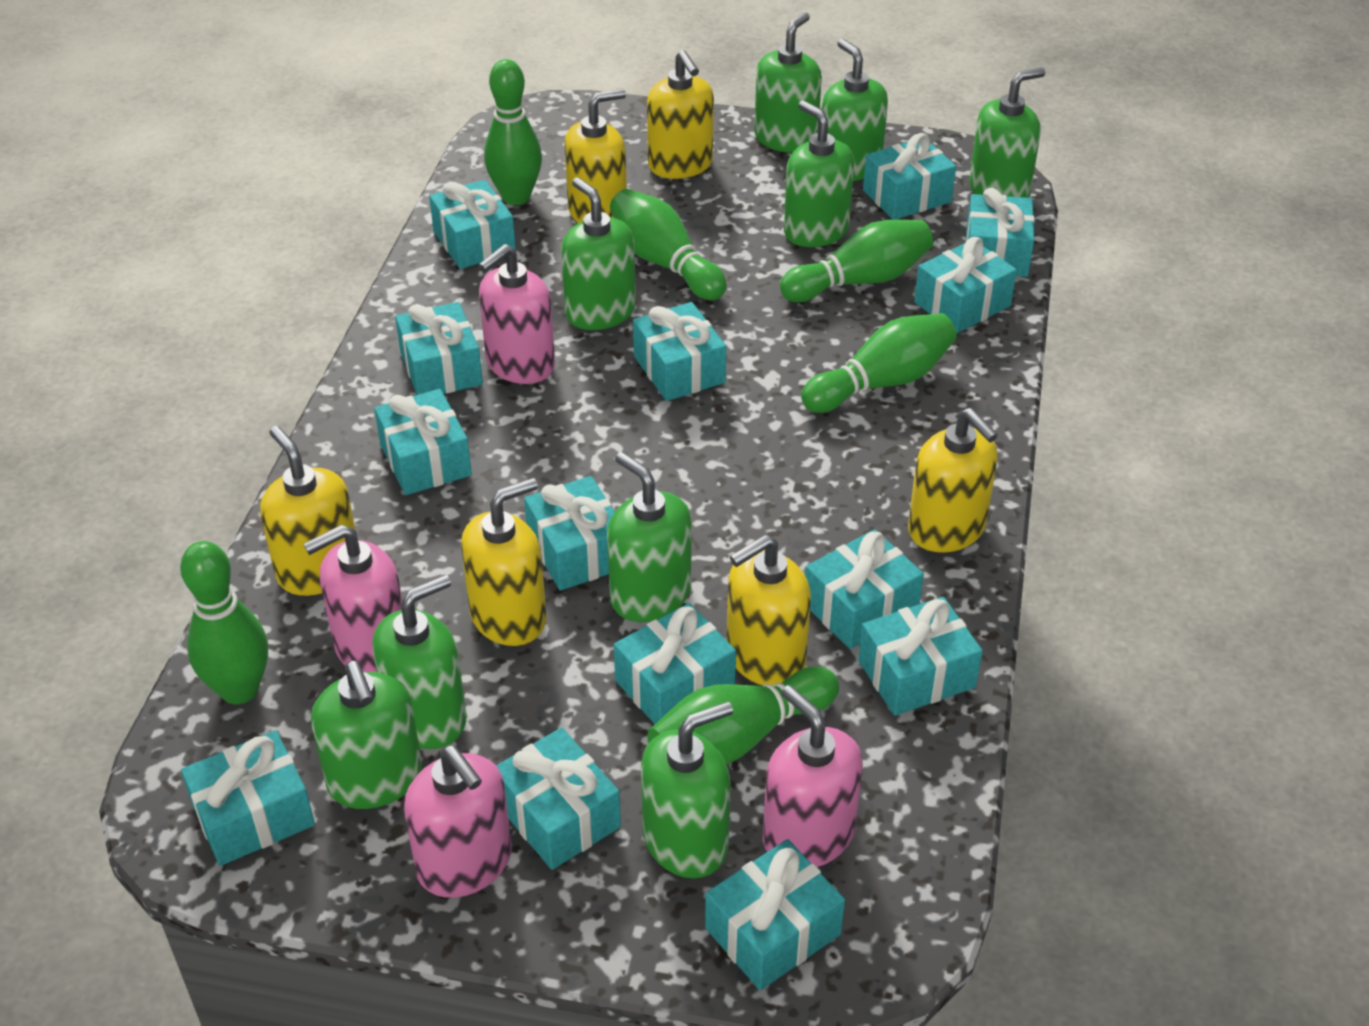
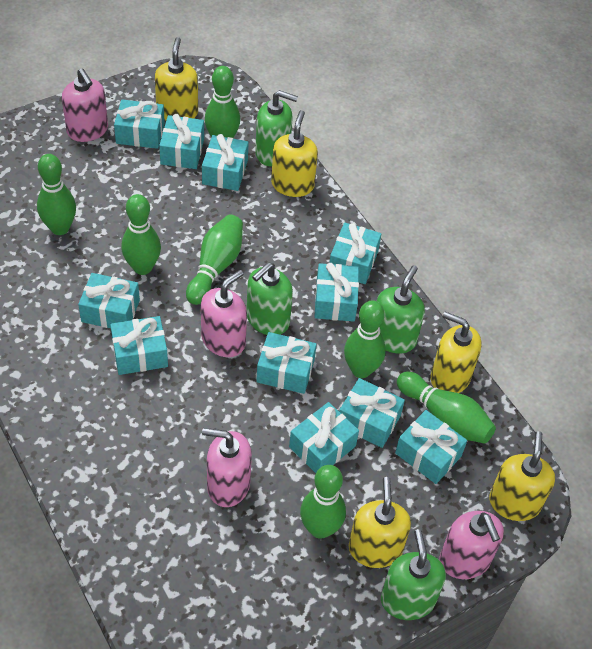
green bowling pin: [180,541,268,704] [484,59,542,205] [610,189,727,300] [647,666,839,764] [780,220,933,302] [801,313,957,413] = 6 -> [37,154,76,235] [121,194,161,275] [186,215,243,305] [205,66,240,138] [300,465,346,539] [344,300,386,378] [397,372,496,444] = 7
green soap dispenser: [311,661,422,809] [372,575,467,749] [561,177,636,330] [607,452,692,622] [641,702,733,878] [754,12,822,153] [784,100,854,247] [821,39,888,181] [969,67,1045,198] = 9 -> [247,262,293,335] [255,90,298,167] [377,265,425,354] [381,529,446,620] = 4
turquoise gift: [181,730,315,866] [374,389,472,495] [395,302,483,395] [429,180,516,269] [496,728,621,870] [524,476,615,591] [614,603,736,724] [633,302,726,401] [705,839,845,990] [805,529,924,649] [858,597,983,716] [863,133,956,220] [914,237,1017,333] [966,188,1035,277] = 14 -> [78,273,140,328] [110,316,168,375] [114,99,165,149] [159,114,204,169] [202,134,249,191] [256,332,317,394] [289,402,359,473] [314,263,359,322] [329,222,381,284] [339,378,405,448] [395,410,467,484] = 11
yellow soap dispenser: [260,426,355,596] [461,478,547,646] [564,89,627,223] [647,50,714,179] [727,535,811,686] [908,408,998,553] = 6 -> [155,37,198,120] [271,110,318,197] [349,477,411,568] [431,312,481,393] [489,431,555,521] = 5

